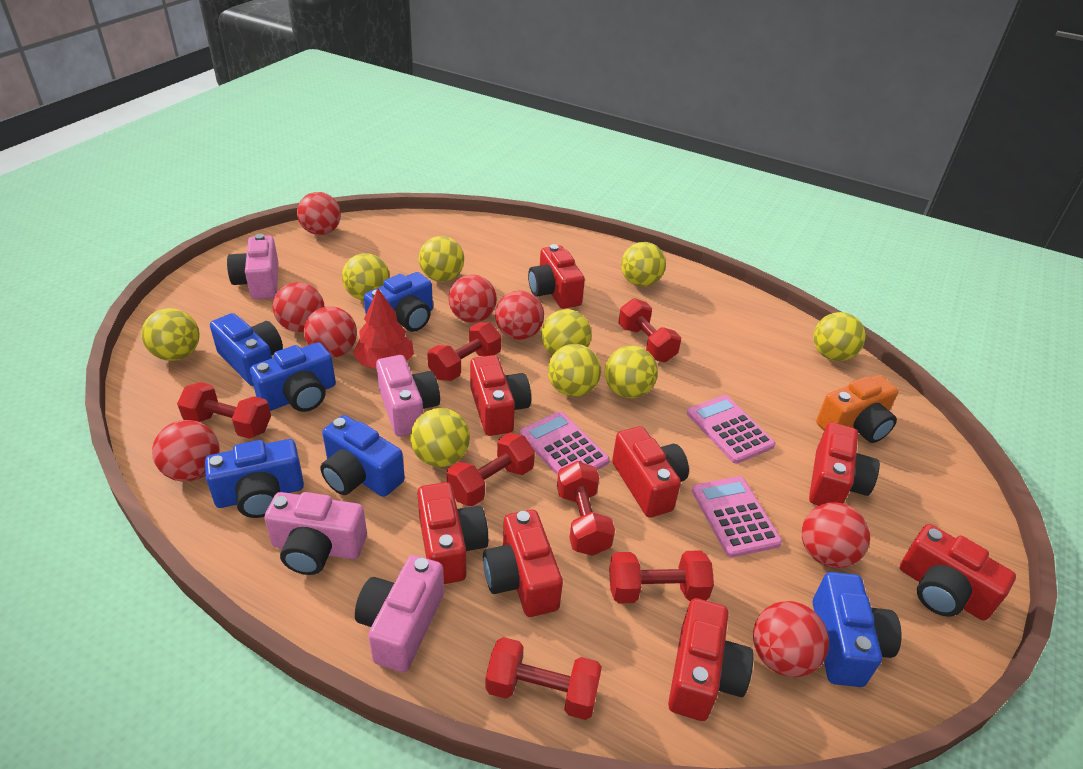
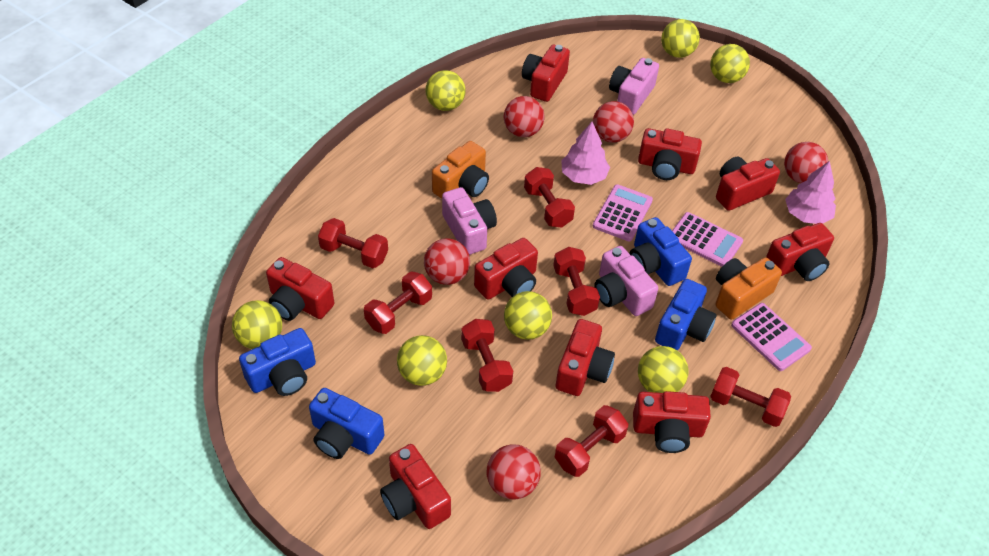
blue camera: [205,439,304,518] [210,313,283,386] [250,342,336,412] [320,415,405,497] [364,272,433,332] [813,572,902,687] = 6 -> [239,328,316,396] [309,388,384,459] [629,217,692,286] [655,279,716,350] = 4
orange camera: [816,375,898,443] = 1 -> [432,141,489,199] [715,257,782,320] = 2
pink camera: [227,234,279,300] [264,492,367,575] [355,555,444,672] [376,355,440,436] = 4 -> [442,187,497,255] [595,246,658,316] [609,58,659,115] = 3
pink tree: none = 0 -> [561,122,610,185] [785,161,836,224] = 2
red ball: [152,420,220,482] [273,282,325,332] [297,192,341,235] [304,306,357,358] [449,275,497,323] [495,291,544,340] [753,601,829,677] [802,503,870,568] = 8 -> [424,238,470,285] [487,444,541,500] [504,96,545,137] [593,101,634,143] [784,142,828,183] = 5
red camera: [417,482,488,584] [470,355,531,436] [483,510,563,617] [528,244,585,309] [612,426,689,518] [668,598,754,721] [809,422,880,506] [900,524,1016,621] = 8 -> [266,257,334,321] [380,444,451,529] [474,238,538,300] [522,45,570,102] [556,319,615,396] [633,391,711,453] [638,128,702,180] [716,157,780,211] [766,223,834,281] = 9
red tree: [353,288,414,369] = 1 -> none = 0
yellow ball: [141,308,200,361] [342,253,390,300] [410,408,470,467] [419,236,464,282] [541,309,591,355] [548,344,601,397] [605,346,658,398] [621,242,666,287] [813,312,866,361] = 9 -> [232,300,282,349] [397,335,447,386] [425,70,466,111] [504,291,552,340] [638,346,689,393] [661,19,700,58] [710,44,750,83] = 7

